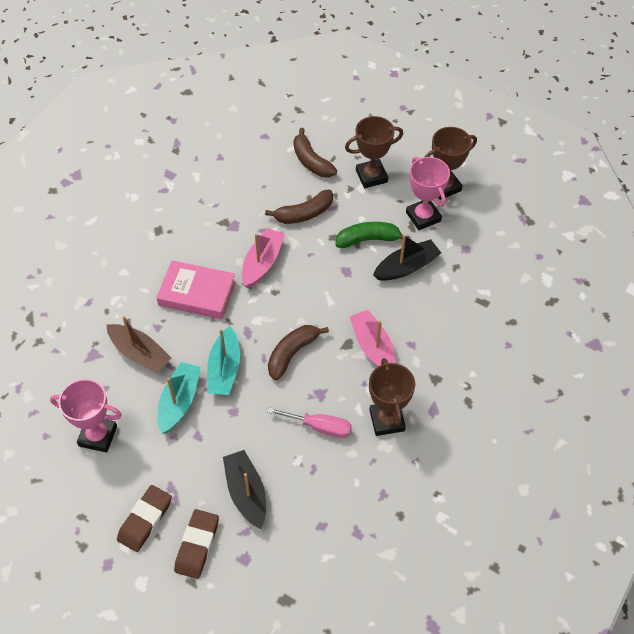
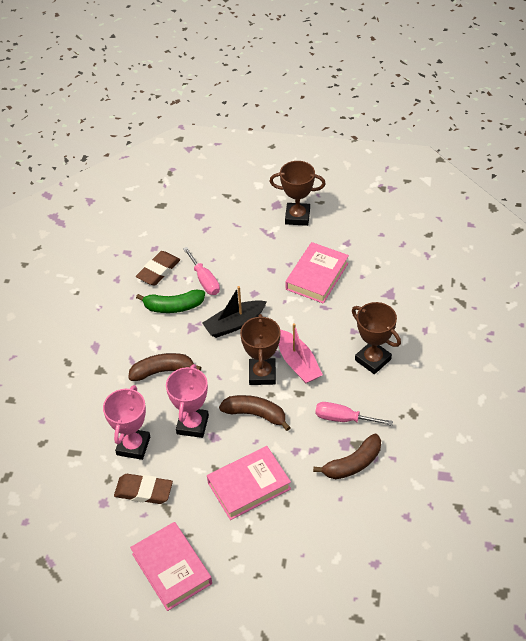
black boat: [223,450,266,529] [373,235,441,281] = 2 -> [202,286,267,338] = 1
brown boat: [107,316,171,373] = 1 -> none = 0
pink boat: [242,228,285,288] [349,310,396,367] = 2 -> [279,323,323,383] = 1
pink book: [156,260,236,319] = 1 -> [130,522,212,611] [207,446,291,520] [285,242,349,304] = 3
pink screwdriver: [268,407,352,438] = 1 -> [183,247,220,295] [315,402,393,426] = 2
turquoise boat: [158,362,201,434] [207,326,240,395] = 2 -> none = 0

